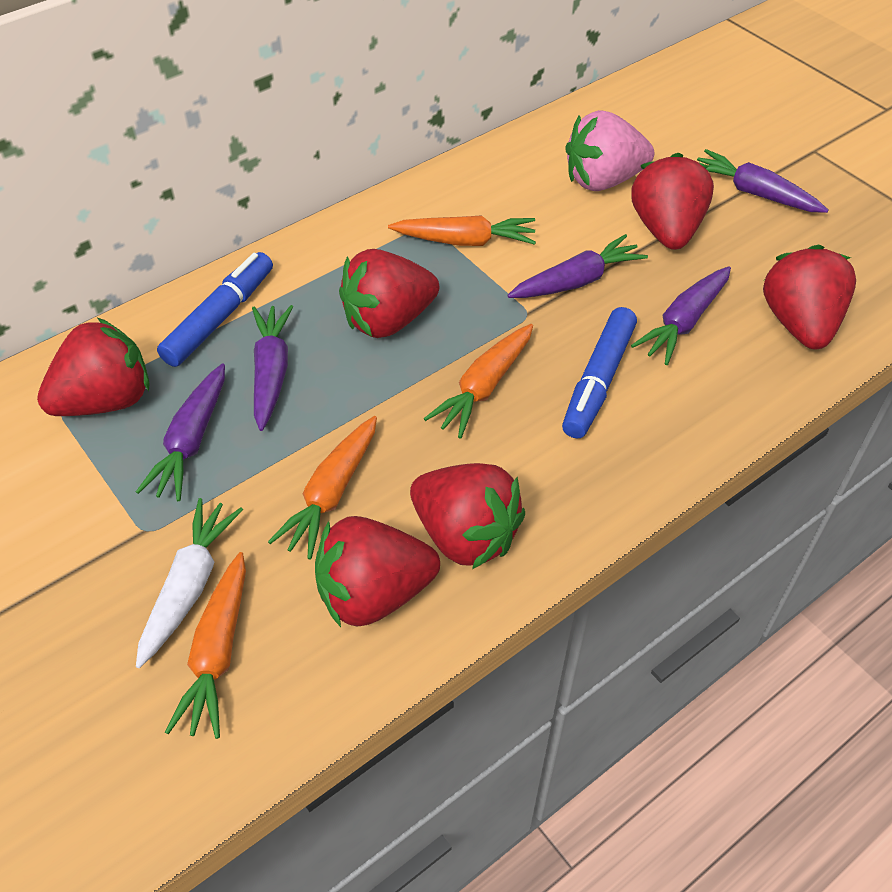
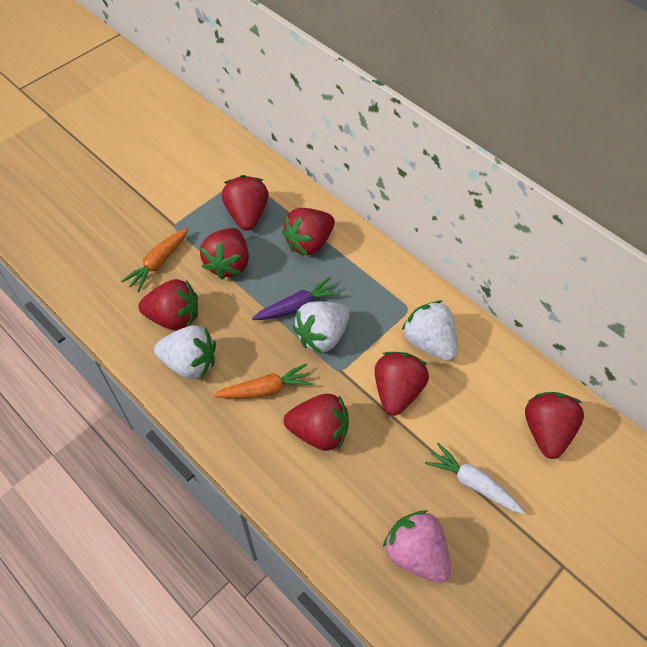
blue marker: [157,252,273,367] [562,307,637,438] = 2 -> none = 0
orange carrot: [165,552,246,739] [268,416,377,559] [388,215,536,246] [424,324,533,439] = 4 -> [121,228,188,292] [213,363,313,398] = 2
purple carrot: [136,363,225,501] [252,305,293,431] [507,234,648,298] [631,266,731,365] [697,149,828,213] = 5 -> [252,277,341,320] = 1
red strawberry: [37,318,149,416] [315,516,440,627] [339,249,439,338] [410,463,525,569] [631,153,714,250] [763,245,856,349] = 6 -> [138,279,198,331] [200,228,249,279] [222,175,269,231] [282,208,335,256] [284,394,349,451] [375,352,429,416] [525,392,584,459] = 7
white strawberry: none = 0 -> [154,325,216,379] [293,301,350,354] [402,301,457,361] = 3

